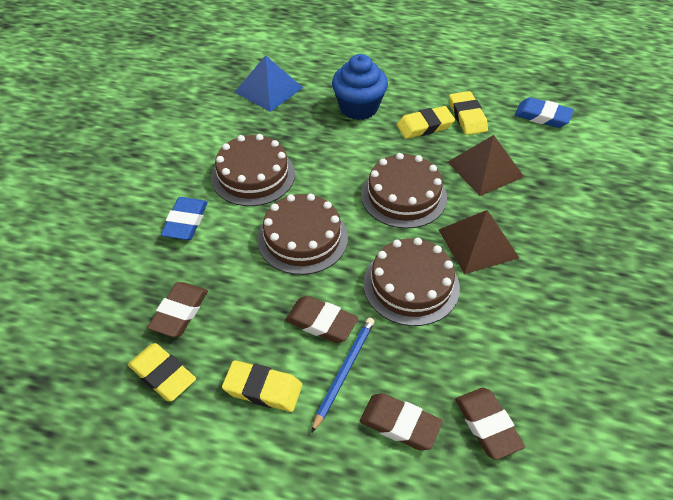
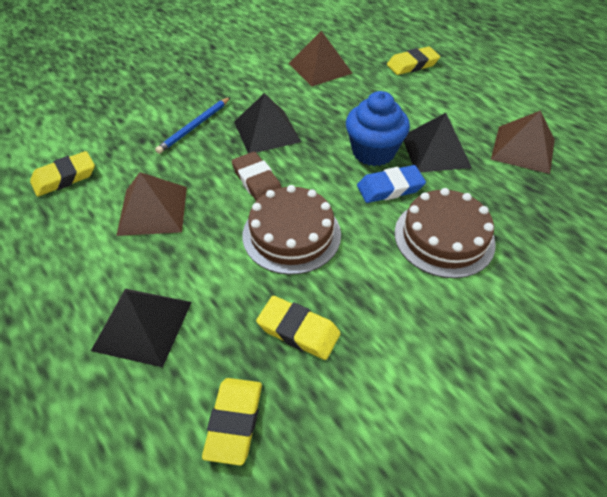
black pyramid: none = 0 -> [91,288,192,367] [234,93,301,153] [404,113,472,172] = 3
blue eraser: [161,197,208,240] [515,97,574,128] = 2 -> [357,165,426,203] = 1
blue pyramid: [235,55,303,112] = 1 -> none = 0
brown cake: [211,134,295,206] [257,194,348,275] [361,153,447,229] [363,237,460,326] = 4 -> [242,185,341,275] [394,188,496,278] = 2
brown eraser: [147,282,208,337] [285,296,358,343] [360,393,443,450] [455,388,525,460] = 4 -> [232,152,282,201] = 1
brown pyramid: [438,210,519,274] [448,135,524,196] = 2 -> [116,172,187,236] [289,31,353,87] [491,110,555,174] = 3

